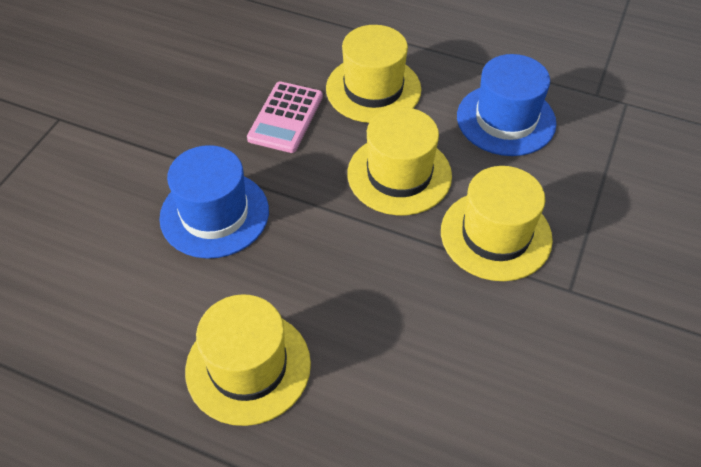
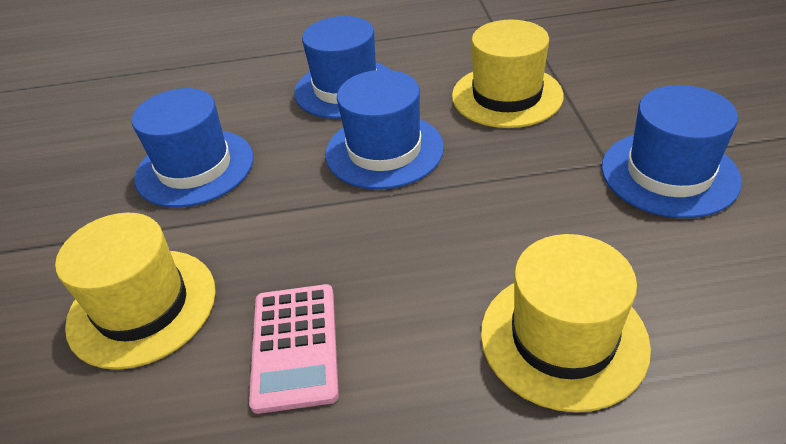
blue hat: [159,145,269,259] [457,54,556,156] = 2 -> [132,88,254,207] [294,16,391,119] [325,70,444,190] [602,85,742,218] = 4
yellow hat: [185,294,311,426] [326,25,421,123] [347,107,452,215] [441,166,553,281] = 4 -> [55,213,216,370] [452,20,564,128] [481,234,651,412] = 3

